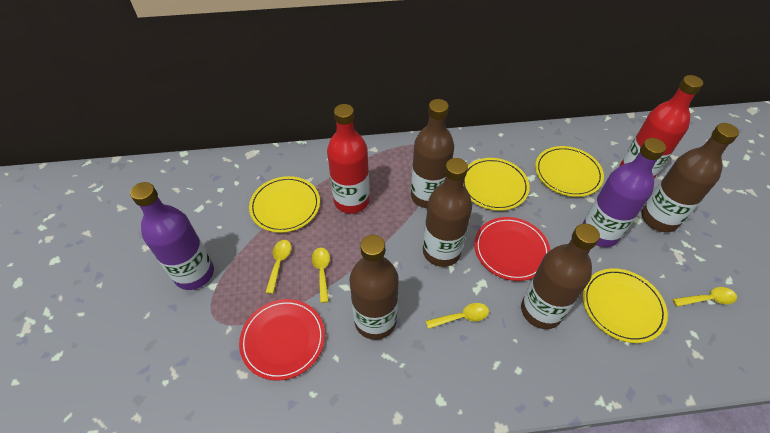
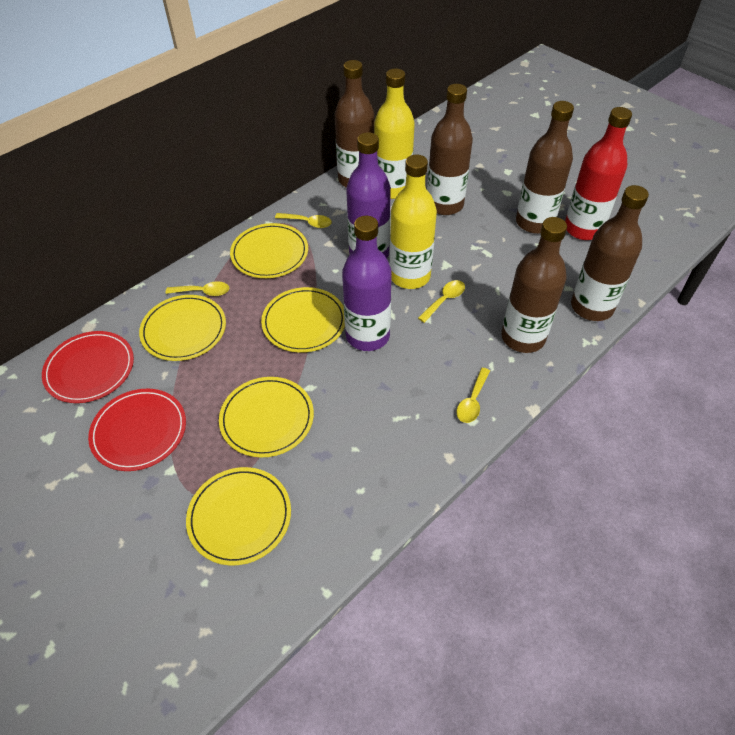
red bottle: [327,104,370,214] [619,75,703,179] = 2 -> [565,107,632,240] = 1
yellow bottle: none = 0 -> [374,69,415,199] [389,155,437,289] = 2
yellow plate: [249,176,320,233] [463,158,530,211] [535,146,604,197] [583,268,668,343] = 4 -> [139,295,226,361] [186,467,291,566] [219,377,314,457] [230,223,308,278] [261,287,345,353] = 5

